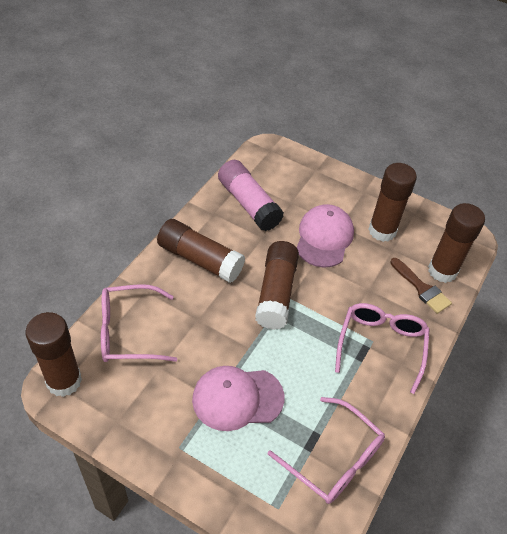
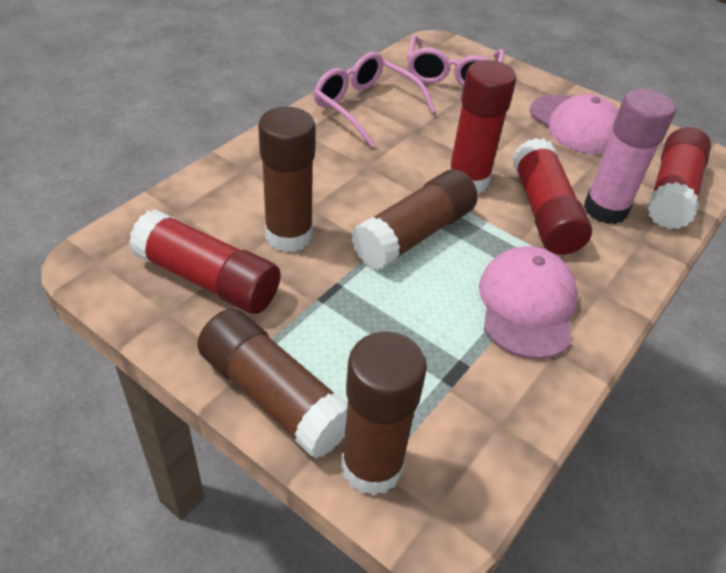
brown brush: [390,258,452,314] = 1 -> none = 0
brown glue stick: [25,312,82,397] [157,219,245,283] [255,241,299,330] [368,163,417,242] [428,203,485,283] = 5 -> [197,308,348,458] [258,107,316,252] [341,332,427,496] [352,169,478,270] = 4
pink glasses: [101,284,177,362] [268,397,385,504] [335,303,429,394] = 3 -> [314,52,436,148] [407,35,505,87] = 2
red glue stick: none = 0 -> [129,209,280,314] [449,60,516,194] [513,138,592,255] [647,127,711,229] = 4

